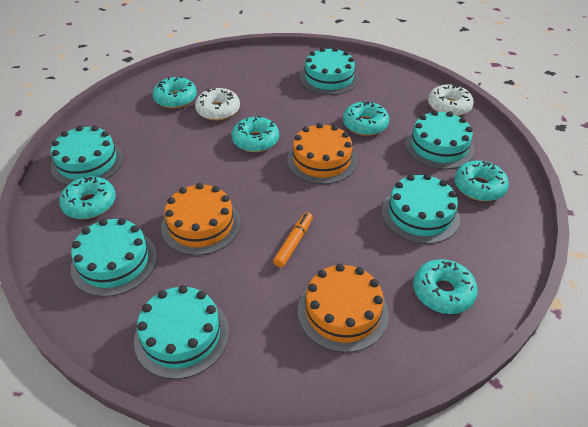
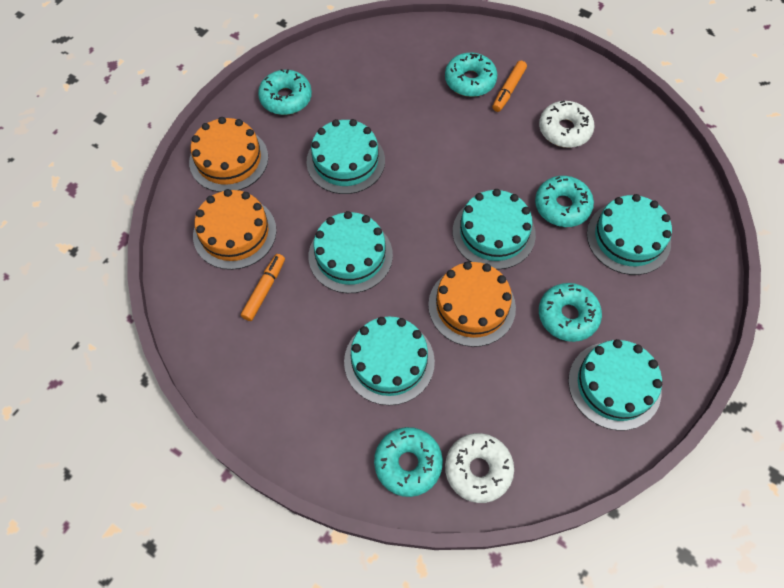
orange marker: [273,212,313,268] = 1 -> [241,254,285,321] [492,61,527,112] = 2
turquoise donut: [59,176,116,219] [152,76,197,108] [232,116,279,152] [343,102,389,136] [414,259,478,314] [454,161,509,201] = 6 -> [258,69,312,115] [374,427,443,497] [445,53,497,97] [535,176,594,227] [539,283,602,342] = 5

